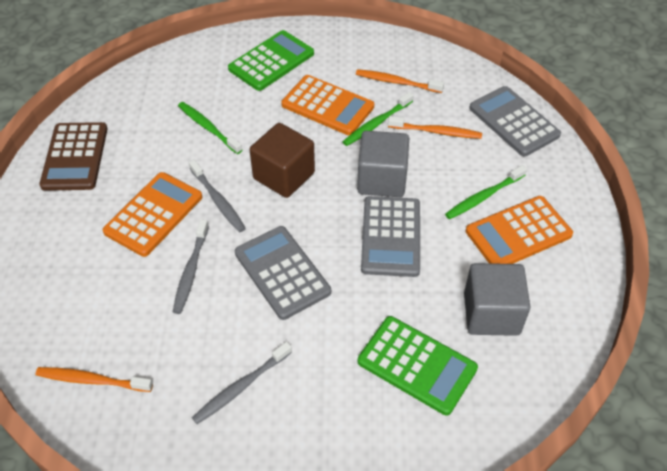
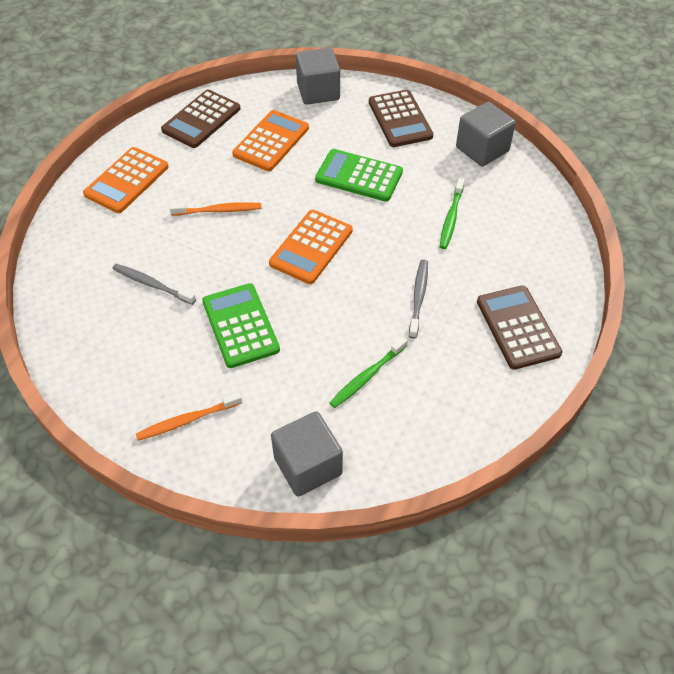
brown calculator: [39,122,108,191] = 1 -> [161,89,241,148] [369,90,433,147] [477,285,563,370] = 3
brown cube: [250,123,315,198] = 1 -> none = 0
green toothbrush: [178,102,242,154] [343,92,414,146] [445,165,527,219] = 3 -> [329,336,408,408] [440,178,465,249] = 2
grey calculator: [235,226,331,320] [361,196,420,277] [469,86,561,157] = 3 -> none = 0
grey cube: [357,131,409,197] [464,263,530,336] = 2 -> [271,411,343,497] [296,48,340,105] [456,102,516,167] = 3
grey toothbrush: [173,219,209,314] [189,160,246,232] [192,342,292,424] = 3 -> [112,264,196,305] [409,260,428,339] = 2
orange toothbrush: [36,367,153,392] [356,69,444,93] [388,116,482,139] = 3 -> [136,392,242,441] [170,202,262,215] = 2

